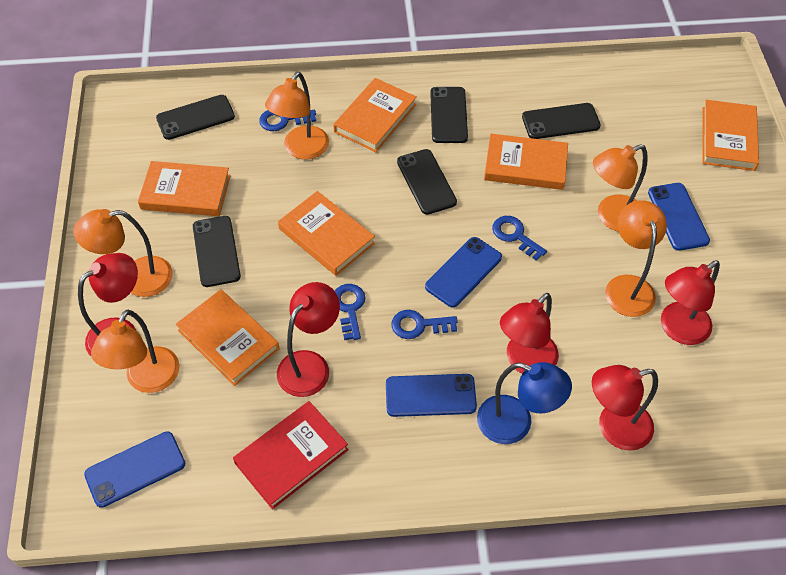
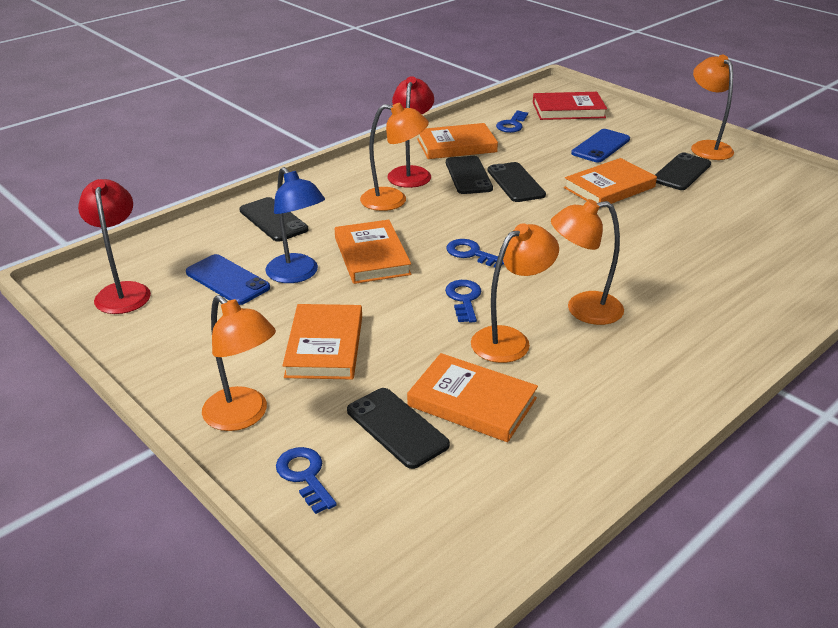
blue phone: [84,431,186,508] [386,374,477,417] [425,237,502,308] [648,183,710,251] = 4 -> [186,254,270,305] [571,129,630,163] = 2
orange book: [138,161,231,216] [176,289,279,386] [278,191,375,276] [333,78,416,152] [484,134,568,190] [703,100,759,171] = 6 -> [282,304,362,379] [335,220,411,284] [407,353,538,442] [417,123,498,159] [564,158,657,208] = 5
red lamp: [78,253,138,356] [277,282,340,397] [500,293,559,373] [592,365,658,451] [661,260,720,345] = 5 -> [78,179,151,314] [387,76,434,188] = 2

